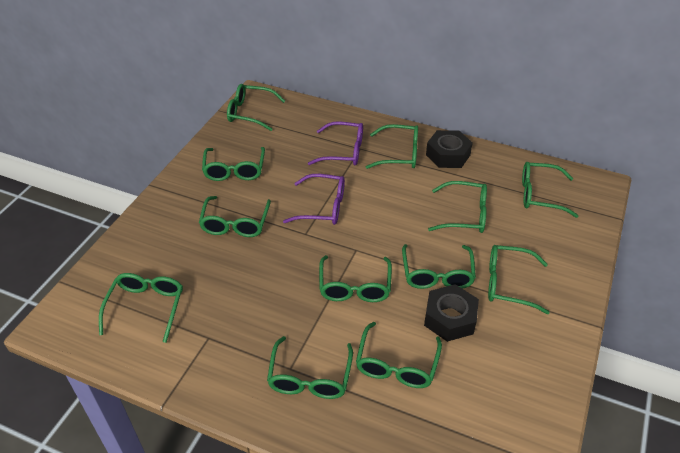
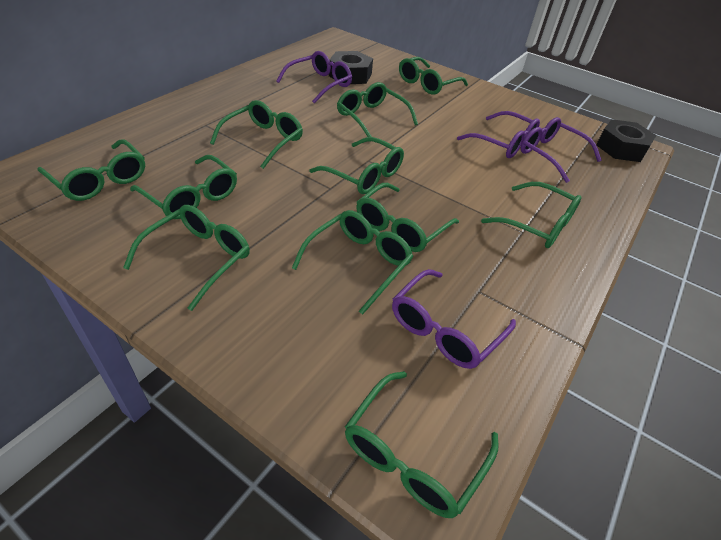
green glasses: [99,273,183,343] [199,196,271,237] [202,147,265,181] [227,84,285,131] [267,336,353,399] [319,255,392,302] [356,322,442,388] [366,124,418,169] [402,244,476,289] [428,181,487,233] [488,245,550,314] [522,162,578,218] = 12 -> [38,139,145,201] [123,205,250,311] [130,155,237,219] [210,100,303,169] [292,210,413,315] [309,137,404,194] [337,82,418,137] [345,371,499,518] [356,183,459,252] [399,57,468,95] [481,182,582,248] = 11
purple glasses: [283,174,345,225] [308,121,363,165] = 2 -> [276,51,352,104] [392,269,516,369] [457,111,540,158] [521,117,602,183] = 4

